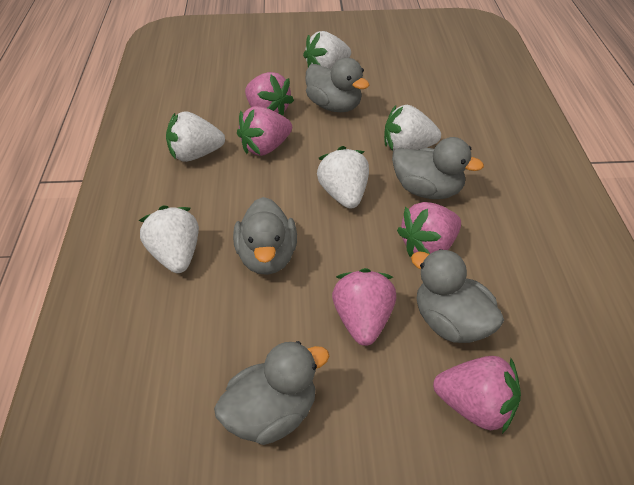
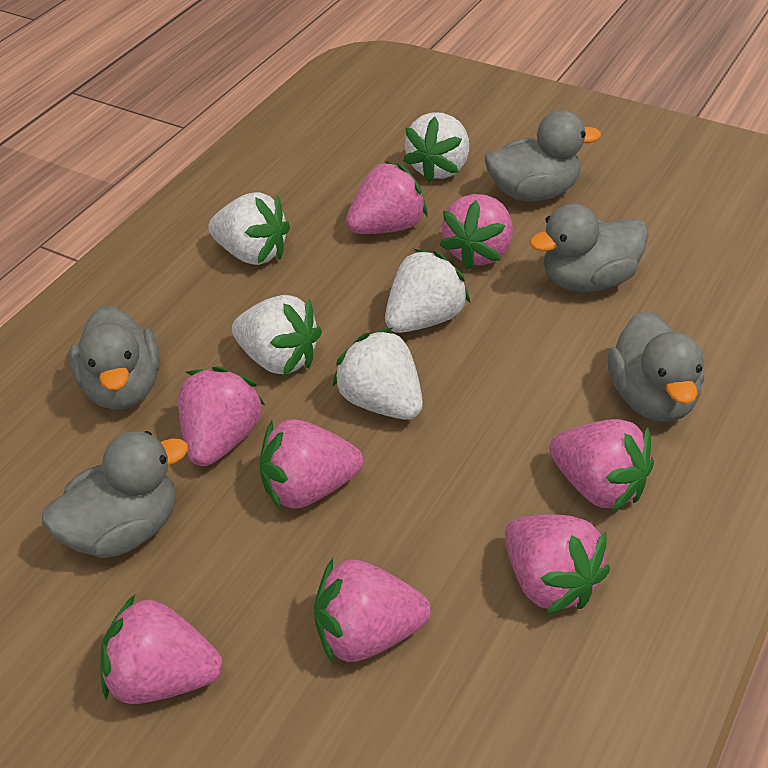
pink strawberry: [237,106,292,156] [245,72,294,116] [332,268,396,346] [397,202,461,257] [433,356,521,434] = 5 -> [100,595,223,704] [178,366,265,466] [259,419,363,510] [314,558,431,664] [346,161,428,234] [439,194,513,270] [505,514,610,615] [549,419,654,512] = 8

